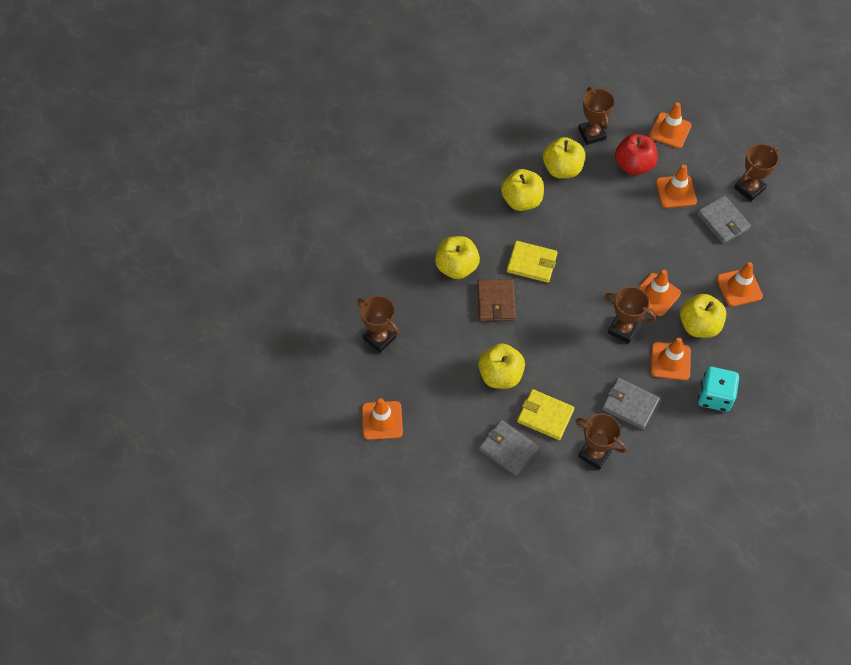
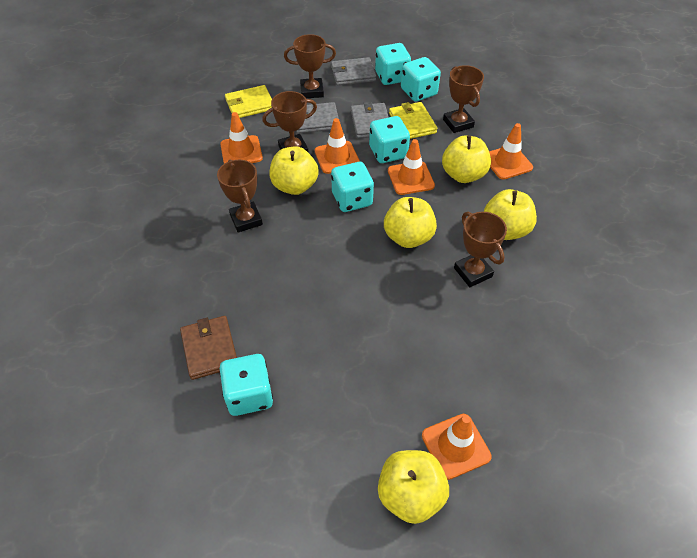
orange traffic cone: [362,398,403,440] [638,270,681,316] [649,102,691,148] [651,338,691,380] [656,165,697,208] [717,262,763,307] = 6 -> [220,112,263,164] [315,118,360,174] [388,139,435,195] [422,414,492,480] [489,123,533,180] = 5
red apple: [615,134,658,175] = 1 -> none = 0
turquoise dice: [698,367,739,412] = 1 -> [219,354,273,416] [331,162,374,212] [369,116,410,163] [375,43,411,85] [401,57,441,102] = 5

